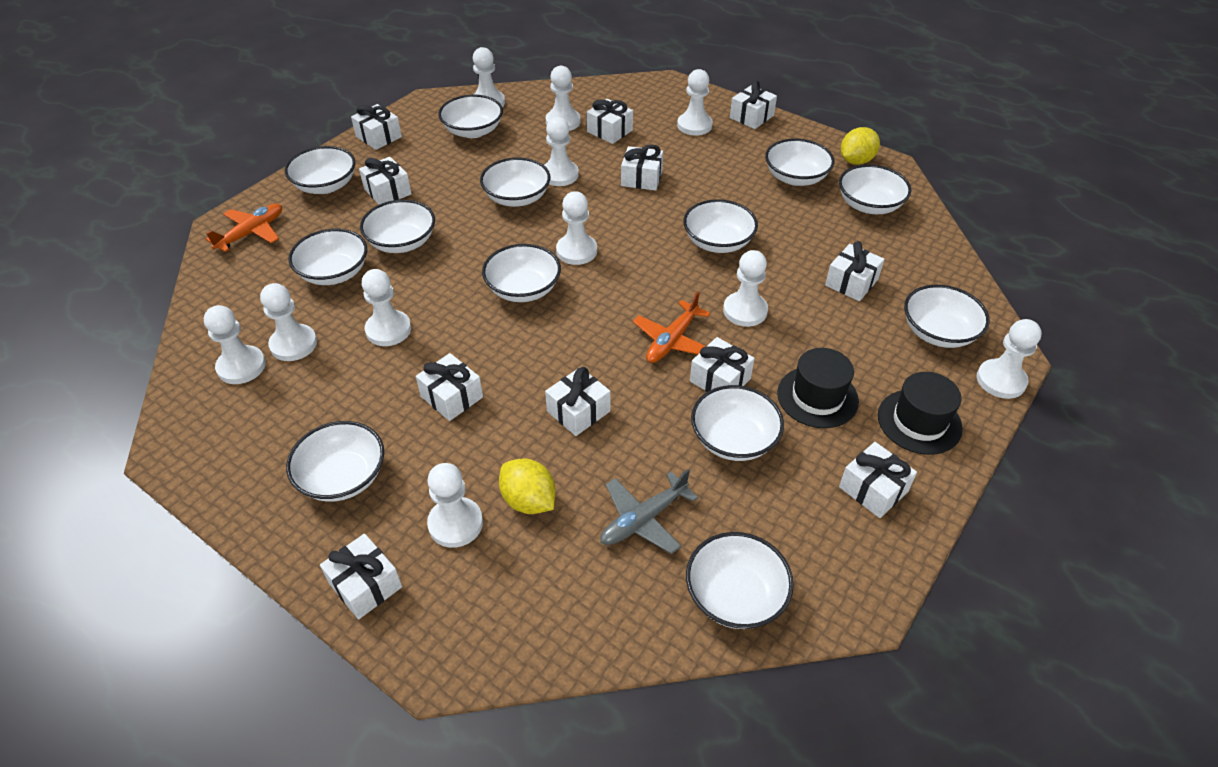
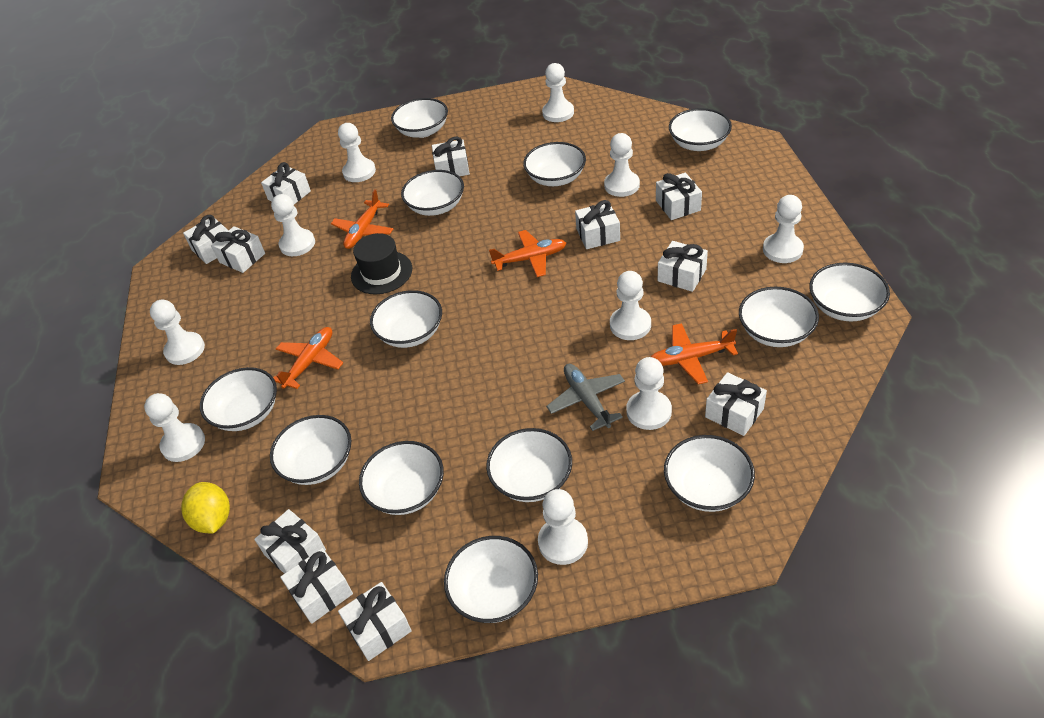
black hat: [777,348,859,428] [878,372,963,455] = 2 -> [351,233,412,294] = 1
orange plane: [206,204,282,252] [633,291,710,363] = 2 -> [273,327,343,389] [331,189,393,249] [489,230,566,277] [651,323,738,384] = 4
white pawn: [204,305,266,384] [260,283,317,361] [362,269,411,346] [427,463,483,548] [473,47,505,107] [544,117,579,186] [546,66,580,131] [556,191,597,265] [677,69,713,136] [723,250,768,327] [977,319,1042,399] = 11 -> [144,393,205,462] [150,299,205,365] [271,194,315,256] [338,123,376,182] [538,489,588,565] [542,63,574,122] [604,133,640,197] [610,271,651,340] [626,357,672,430] [763,195,804,263] = 10
yellow lemon: [499,459,556,514] [841,127,880,165] = 2 -> [181,482,230,534] = 1

